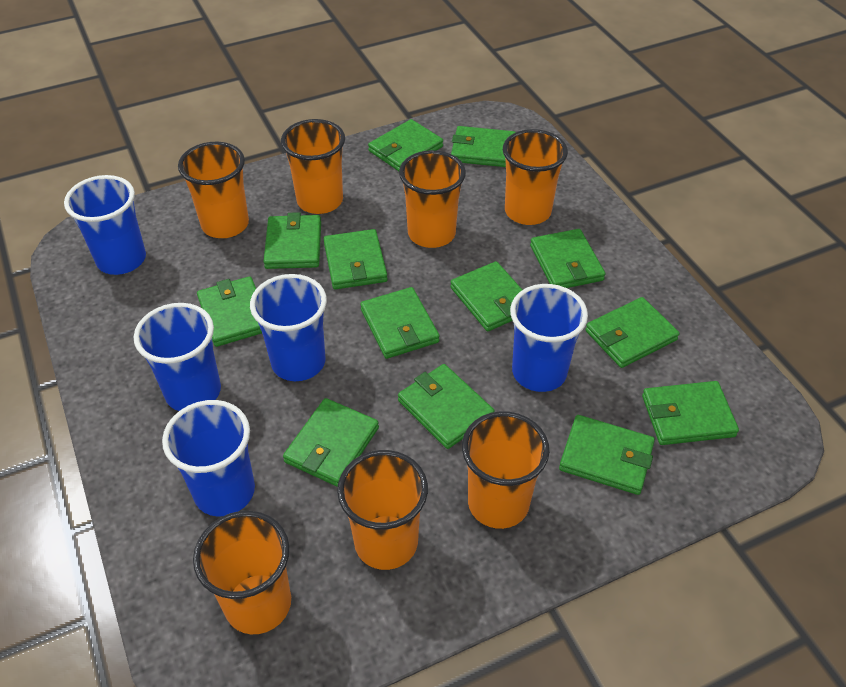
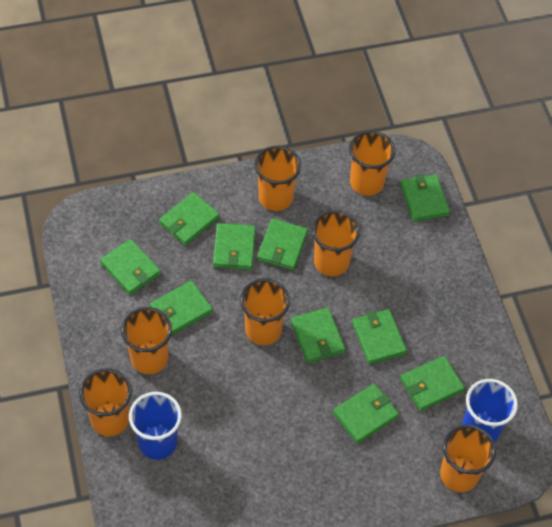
blue cup: [64,175,146,275] [134,303,221,411] [162,400,255,516] [250,274,327,381] [510,284,588,392] = 5 -> [129,392,182,460] [462,379,518,442] = 2
green wallet: [197,276,262,347] [263,212,321,269] [283,398,379,487] [323,229,388,289] [360,287,440,359] [368,119,443,171] [398,364,495,449] [450,261,522,331] [451,126,516,167] [530,229,605,288] [559,415,655,495] [585,297,680,368] [642,381,739,445] = 13 -> [100,239,161,295] [150,281,213,336] [159,192,220,246] [213,223,256,270] [257,218,308,270] [291,307,345,363] [333,384,399,444] [352,309,407,364] [400,174,450,222] [400,356,465,411] = 10

